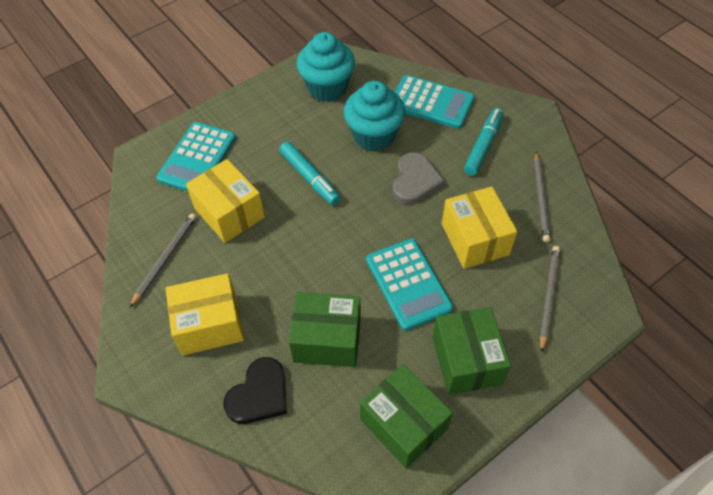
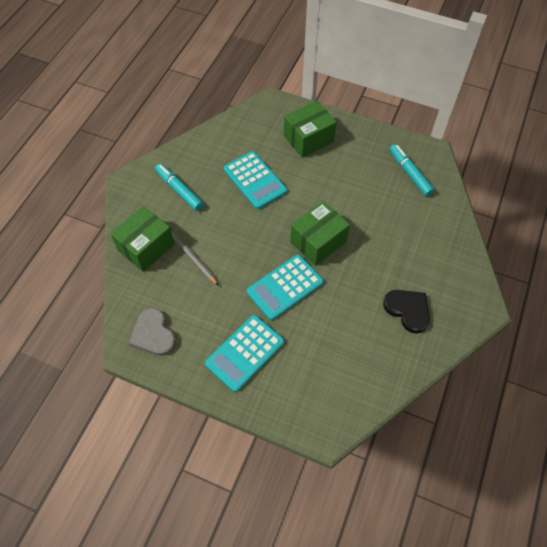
grey pencil: [130,214,196,307] [534,151,550,242] [540,246,560,352] = 3 -> [170,228,219,286] = 1
turquoise cupcake: [296,32,355,102] [344,81,405,151] = 2 -> none = 0
yellow box: [166,273,244,355] [186,159,265,243] [442,186,518,269] = 3 -> none = 0

